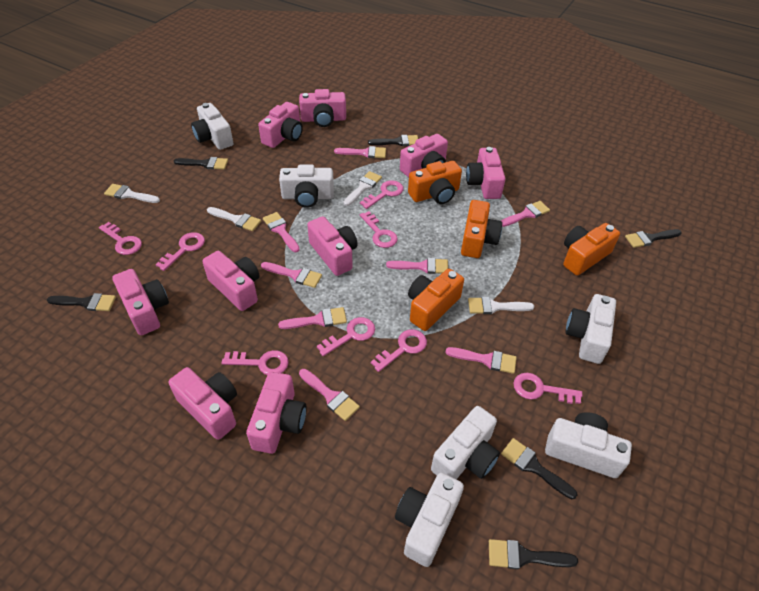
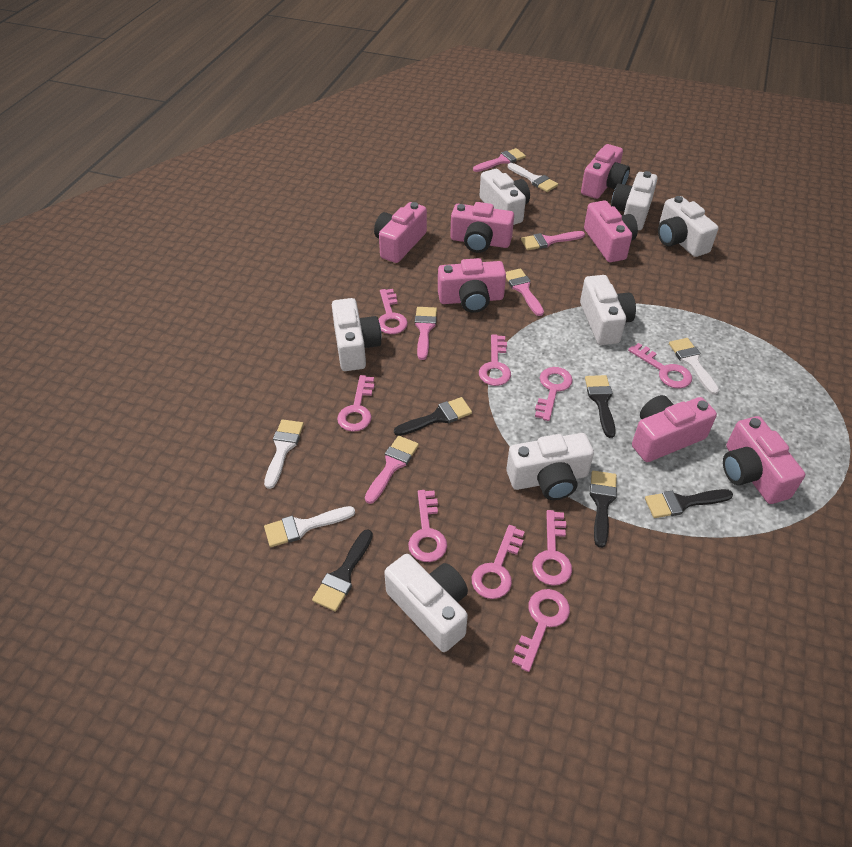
black brush: [47,293,116,311] [174,157,228,170] [368,135,418,146] [489,539,578,569] [501,438,577,499] [625,229,682,248] = 6 -> [312,529,373,611] [394,397,472,436] [585,375,616,438] [590,471,617,548] [645,489,733,518] = 5
orange camera: [408,161,462,204] [408,269,464,331] [461,200,502,258] [563,223,620,275] = 4 -> none = 0
pink brush: [261,262,322,288] [263,212,300,252] [278,307,347,329] [299,369,360,421] [334,146,386,158] [386,258,448,274] [445,347,517,374] [501,201,550,227] = 8 -> [365,436,419,504] [415,307,437,360] [473,148,526,172] [506,268,544,316] [521,231,585,250] = 5
pink camera: [113,269,169,335] [168,367,237,440] [202,251,259,311] [246,372,307,454] [258,102,303,148] [299,89,346,127] [307,216,358,276] [400,134,448,177] [466,147,505,199] = 9 -> [374,202,427,263] [438,258,506,313] [450,202,514,253] [581,144,630,199] [584,200,638,262] [632,395,717,462] [723,416,805,504] = 7
pink key: [99,222,142,255] [156,232,205,271] [221,350,289,375] [317,317,375,356] [360,180,404,209] [360,211,398,248] [371,329,427,372] [513,373,582,404] = 8 -> [337,375,374,432] [378,289,408,334] [408,490,447,562] [472,525,525,599] [479,334,511,386] [512,589,570,672] [532,510,572,586] [535,367,573,421] [628,343,692,389] = 9
white camera: [191,103,233,150] [279,165,334,208] [395,473,464,567] [431,406,500,479] [545,412,632,478] [566,294,616,364] = 6 -> [332,298,382,371] [384,554,468,652] [479,169,530,225] [507,433,594,500] [580,275,636,345] [611,171,657,230] [658,196,718,257] = 7

